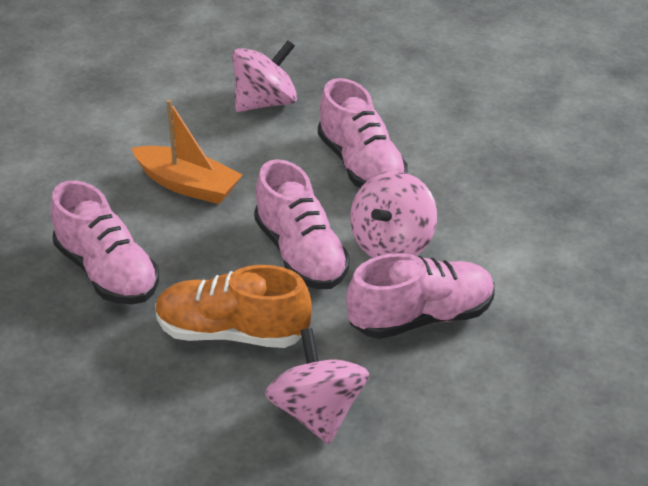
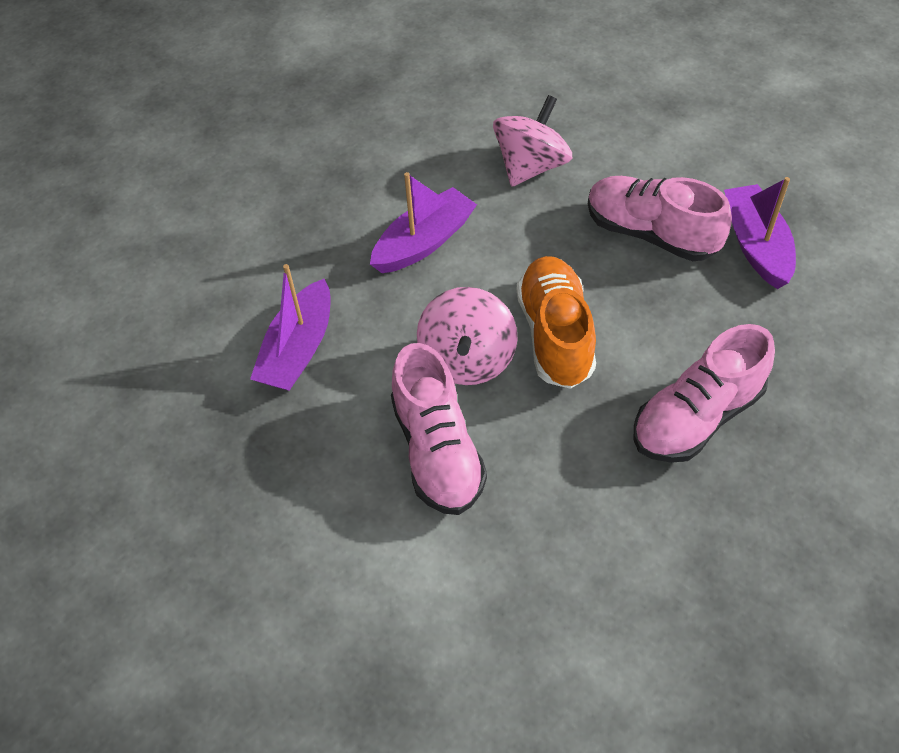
orange boat: [131,99,242,204] = 1 -> none = 0
pink shoe: [51,180,159,304] [254,159,350,289] [318,78,408,188] [346,253,495,339] = 4 -> [391,343,487,515] [588,176,732,261] [634,324,775,463] = 3
pink spinning top: [232,40,297,112] [265,328,369,444] [350,171,437,258] = 3 -> [417,287,518,385] [493,95,572,187] = 2
purple boat: none = 0 -> [250,264,330,391] [370,172,477,273] [724,177,796,289] = 3

